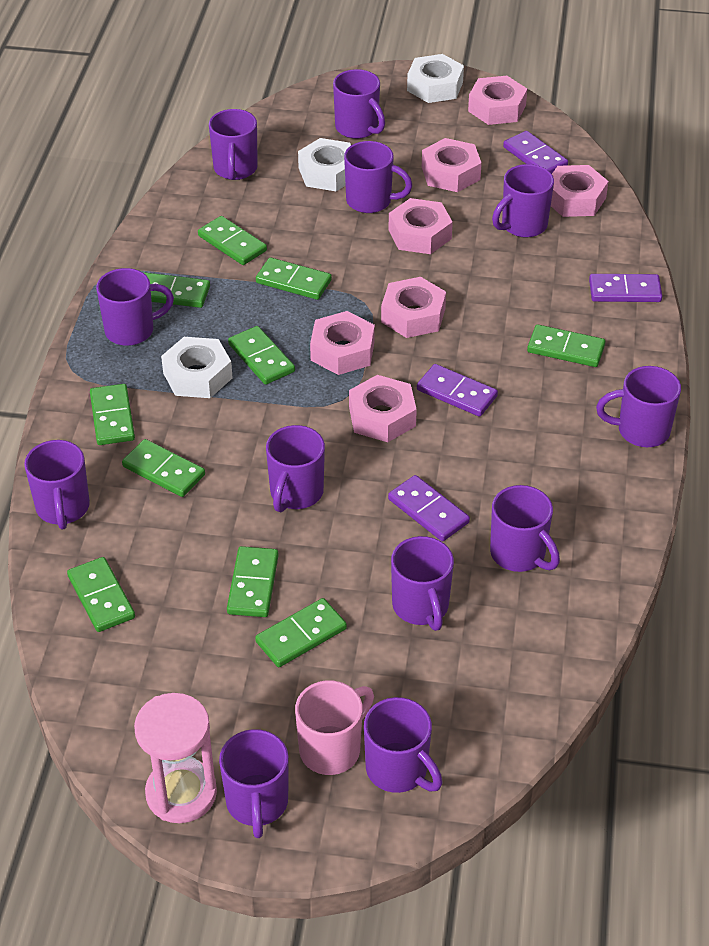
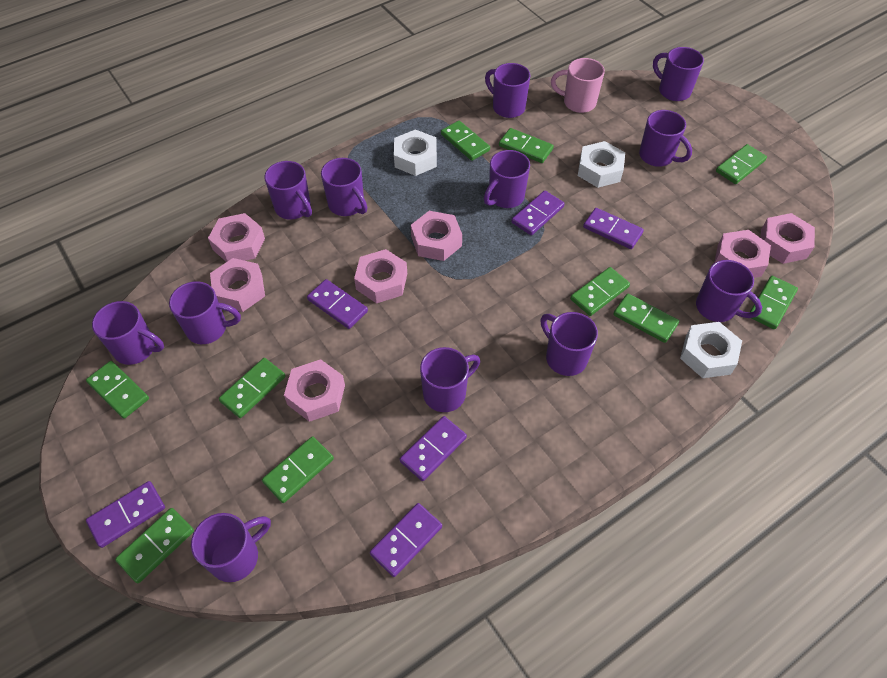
pink hourglass: [134,693,217,823] = 1 -> none = 0
purple domino: [388,475,470,541] [417,364,498,417] [503,131,568,174] [589,274,662,302] = 4 -> [86,481,165,548] [307,279,368,329] [370,503,442,577] [400,416,467,481] [511,190,565,235] [583,208,644,249] = 6

